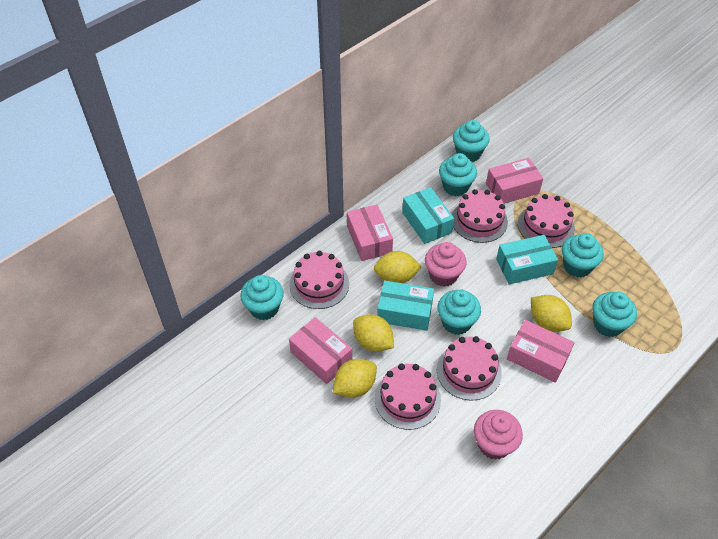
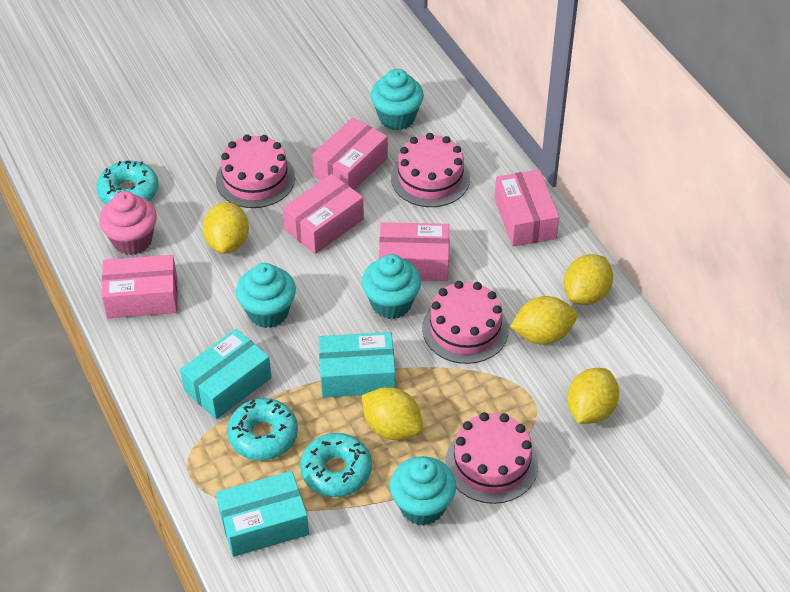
pink box: [289,317,352,384] [347,204,393,261] [486,158,543,204] [507,320,575,383] = 4 -> [101,255,178,318] [282,174,364,254] [312,118,388,190] [379,222,449,281] [494,169,559,247] = 5
pink cake: [290,251,349,309] [375,364,441,430] [437,336,502,401] [452,189,508,243] [518,194,575,248] = 5 -> [216,135,295,208] [391,133,470,207] [422,281,509,364] [445,412,538,504] = 4
pink cupcake: [425,242,466,287] [474,410,523,460] = 2 -> [99,191,157,255] = 1
turquoise cupcake: [240,275,284,320] [437,290,481,335] [439,153,477,196] [453,120,489,162] [562,233,604,278] [592,292,637,337] = 6 -> [236,263,296,328] [362,254,421,319] [371,69,424,130] [390,456,456,526] = 4
turquoise donut: none = 0 -> [97,161,159,204] [227,398,298,460] [300,433,372,497] = 3
yellow lemon: [333,359,377,398] [353,314,394,352] [374,251,422,283] [531,295,572,332] = 4 -> [203,202,249,254] [362,387,423,440] [510,296,577,345] [564,254,613,305] [567,368,619,424] = 5

